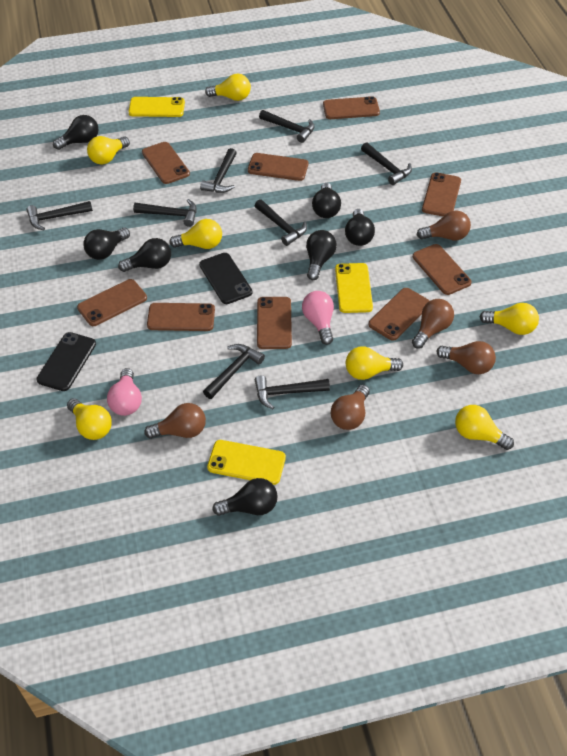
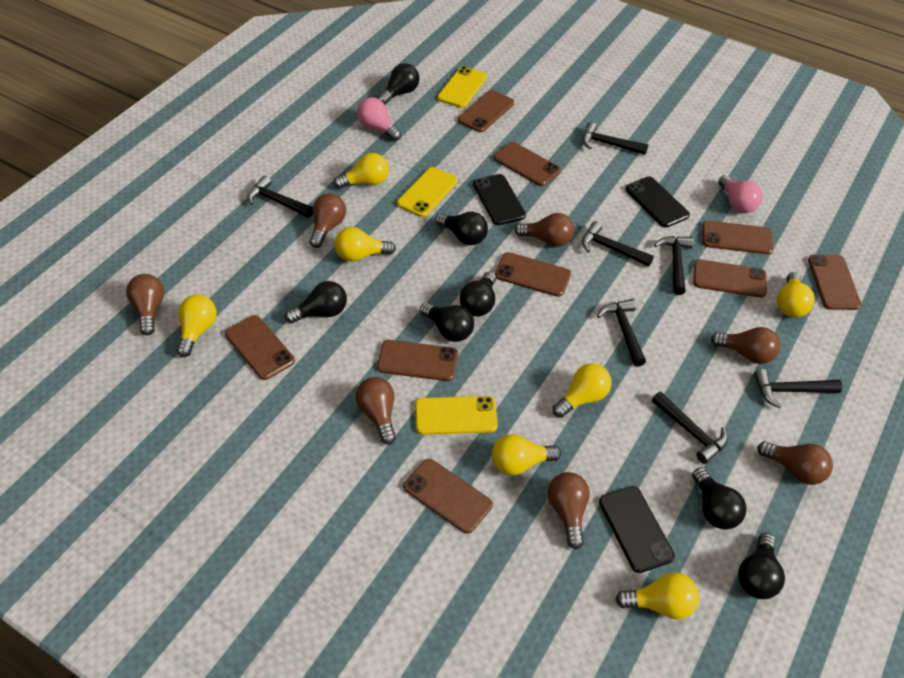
black hammer: [26,201,93,230] [133,199,197,227] [200,148,237,193] [203,344,265,399] [255,199,307,246] [255,375,330,409] [259,110,315,143] [361,142,412,185] = 8 -> [247,176,313,218] [582,122,648,155] [582,221,654,267] [597,299,646,367] [652,392,728,464] [654,236,694,295] [754,369,842,409] = 7
black phone: [36,332,96,391] [199,253,253,304] = 2 -> [473,174,526,225] [599,486,675,573] [625,177,690,228] = 3
brown light bulb: [144,403,206,439] [331,385,370,430] [412,299,454,349] [417,210,471,240] [437,341,496,374] = 5 -> [126,274,164,335] [310,193,346,248] [355,377,396,445] [514,213,574,247] [547,472,590,549] [711,327,780,364] [757,441,833,485] = 7

